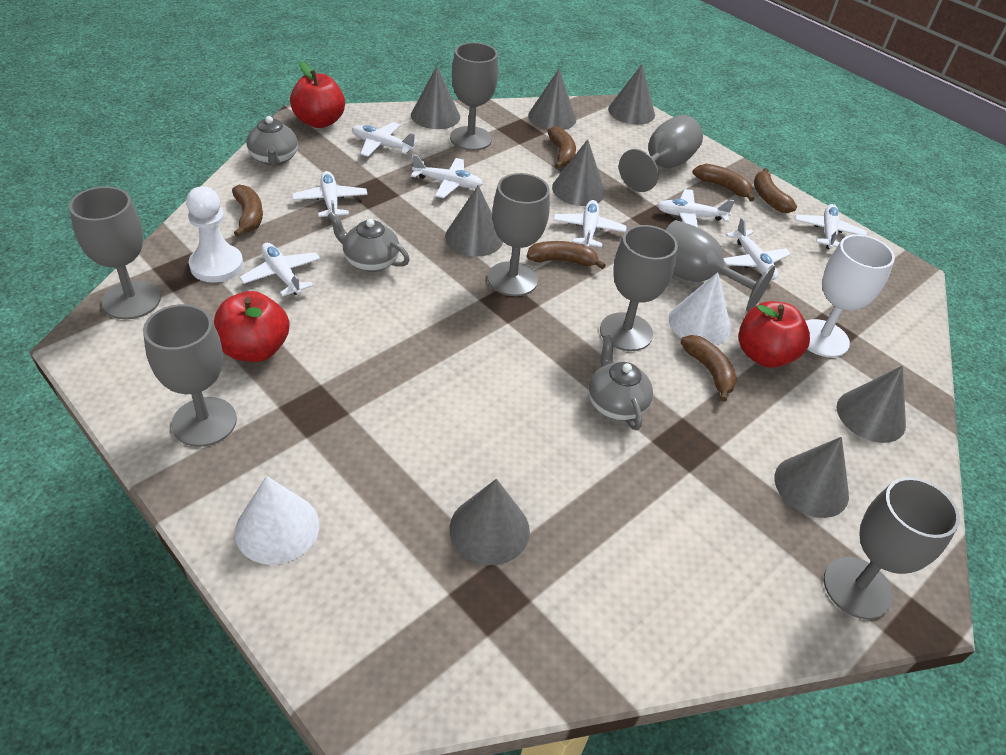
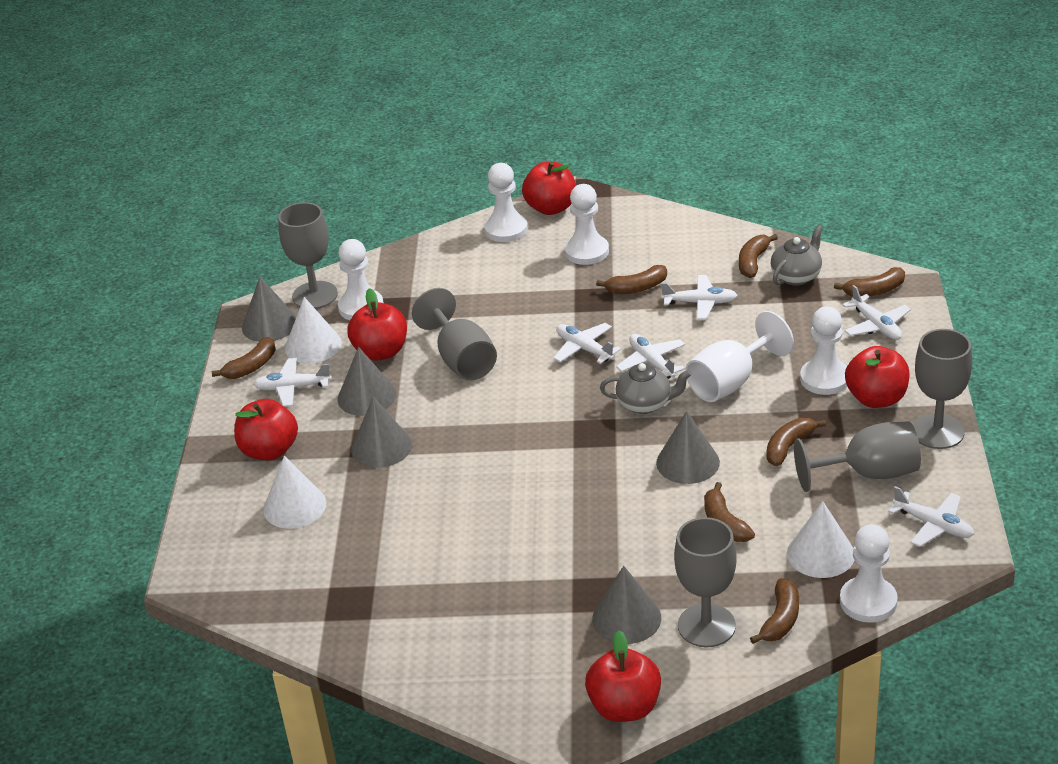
brown banana: [232,185,263,237] [527,241,605,269] [547,126,576,169] [680,335,737,402] [693,164,754,201] [754,168,797,213] = 6 -> [212,337,276,379] [596,265,667,294] [704,482,755,542] [739,234,778,278] [750,578,799,644] [766,418,826,466] [834,267,905,297] = 7
grey cone: [411,66,460,129] [445,185,503,256] [450,479,530,565] [528,69,576,130] [552,139,605,206] [608,64,655,125] [774,437,849,518] [837,366,906,443] = 8 -> [242,277,296,342] [337,347,396,416] [351,397,412,468] [592,566,661,644] [656,411,720,484] = 5
grey goblet: [69,186,161,319] [143,304,237,447] [450,42,498,151] [487,173,550,296] [600,225,678,351] [619,115,703,192] [666,220,775,312] [824,477,960,620] = 8 -> [278,202,338,309] [412,288,497,381] [674,517,737,647] [794,421,921,492] [912,329,972,449] = 5
grey teapot: [246,115,298,167] [328,211,410,272] [589,335,653,430] = 3 -> [600,363,692,414] [771,225,823,285] = 2
red apple: [214,291,290,362] [290,62,345,128] [738,301,810,368] = 3 -> [234,399,298,460] [347,288,407,361] [522,162,576,215] [585,630,661,722] [845,346,910,408] = 5
white cone: [235,476,319,565] [669,272,731,345] = 2 -> [263,456,326,529] [285,297,342,364] [787,501,854,578] = 3
white pawn: [186,186,243,283] = 1 -> [338,239,383,320] [484,163,528,242] [565,184,609,265] [800,306,847,395] [840,524,898,623] = 5
white plane: [239,243,320,297] [292,171,367,217] [352,122,418,157] [411,154,483,198] [553,200,627,247] [657,189,735,227] [724,217,791,280] [795,204,867,249] = 8 -> [253,358,332,407] [553,323,621,364] [616,334,685,379] [661,275,738,320] [842,285,911,340] [888,486,974,547] = 6

